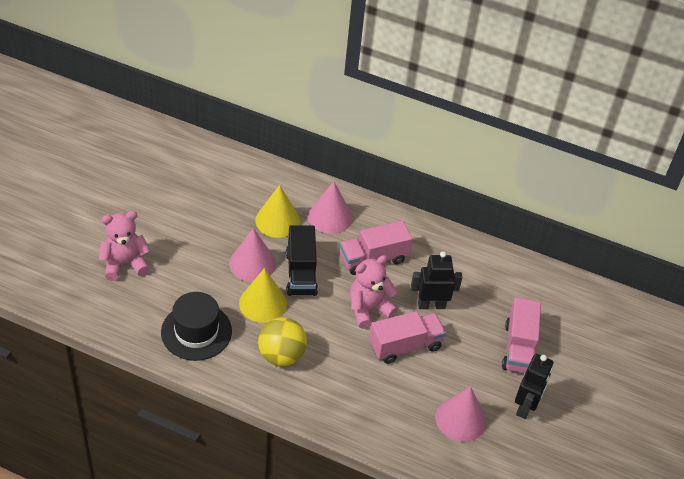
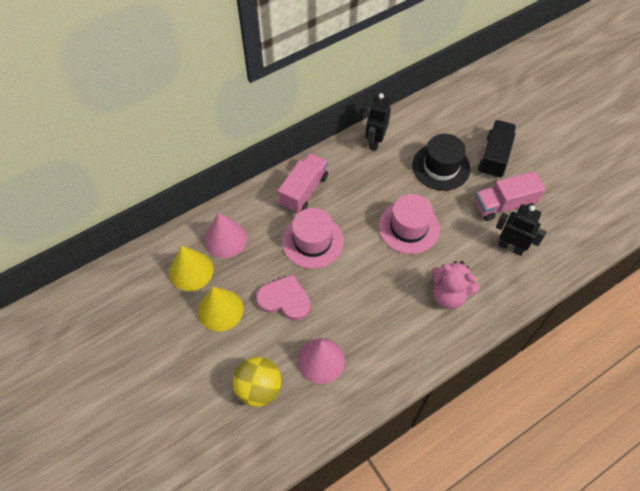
pink cone: [229,228,276,282] [308,181,352,234] [435,386,486,442] = 3 -> [204,212,247,258] [297,338,345,384] = 2
pink hat: none = 0 -> [282,208,344,269] [379,194,440,254] = 2
pink heart: none = 0 -> [256,274,311,321] = 1
pink teddy bear: [99,211,150,281] [350,255,398,329] = 2 -> [431,261,480,309] = 1
pink truck: [340,221,413,275] [369,311,446,364] [502,297,541,373] = 3 -> [278,153,328,213] [475,171,546,221] = 2

